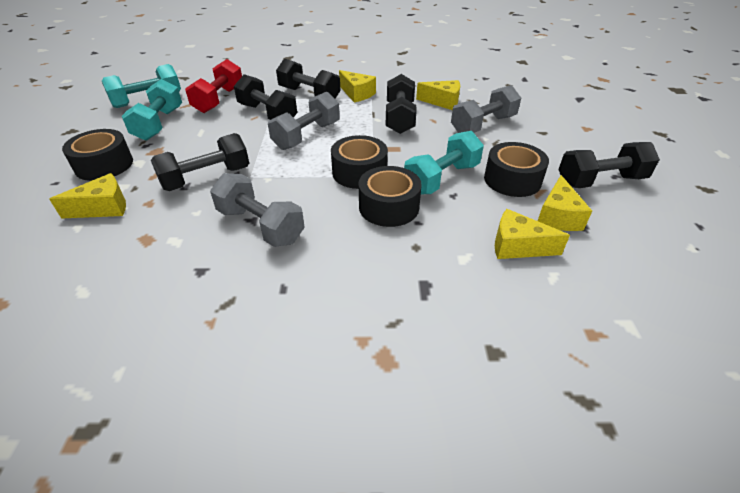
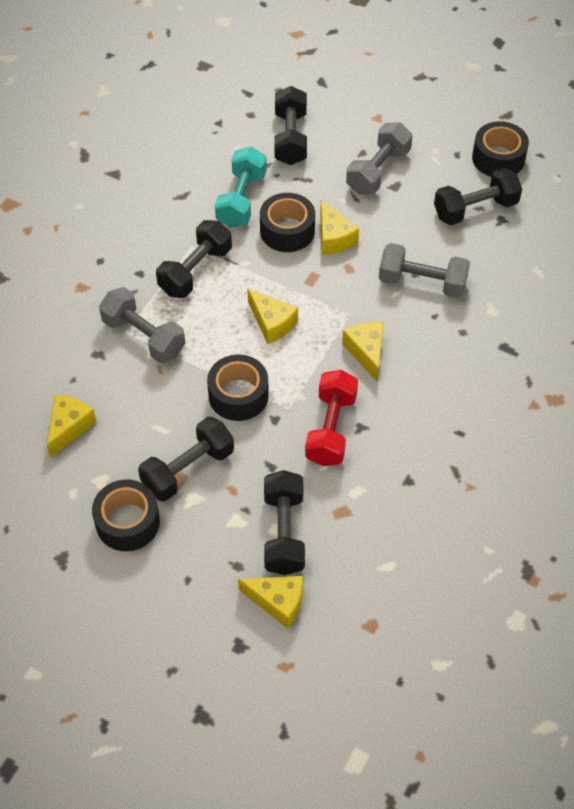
turquoise dumbbell: [102,64,181,108] [122,79,182,141] [404,131,484,195] = 3 -> [215,147,267,228] = 1

